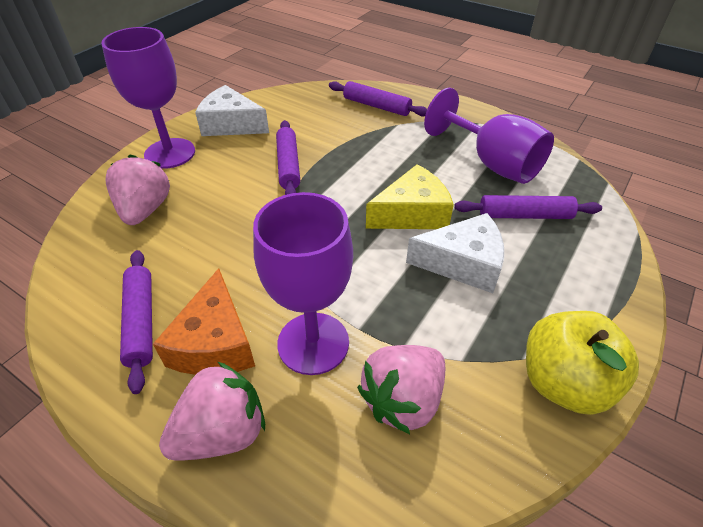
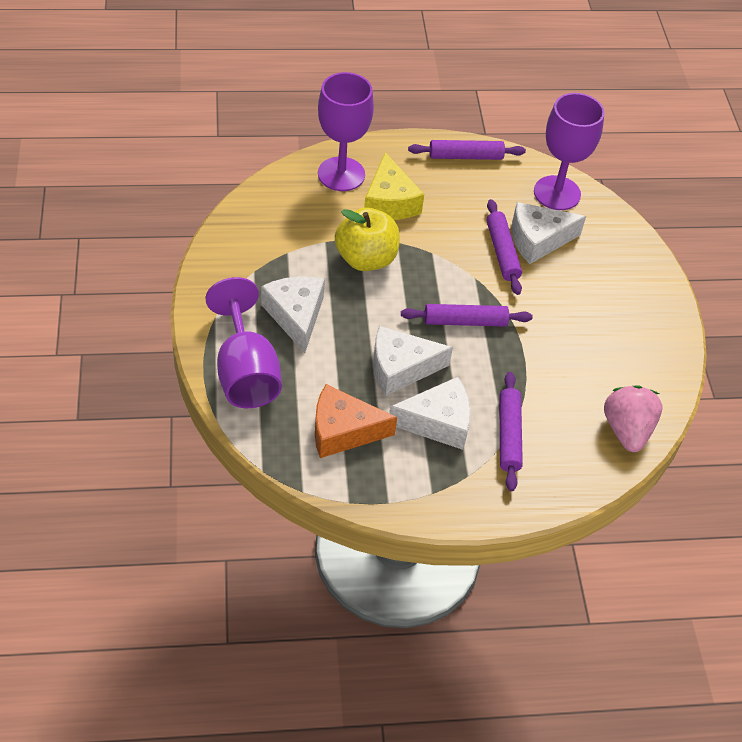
pink strawberry: [106,154,170,225] [159,362,265,461] [357,345,445,434] = 3 -> [604,386,662,452] = 1
white cheese: [195,85,269,136] [406,213,504,293] = 2 -> [261,276,325,353] [373,326,453,396] [389,377,471,450] [512,202,586,264] = 4

